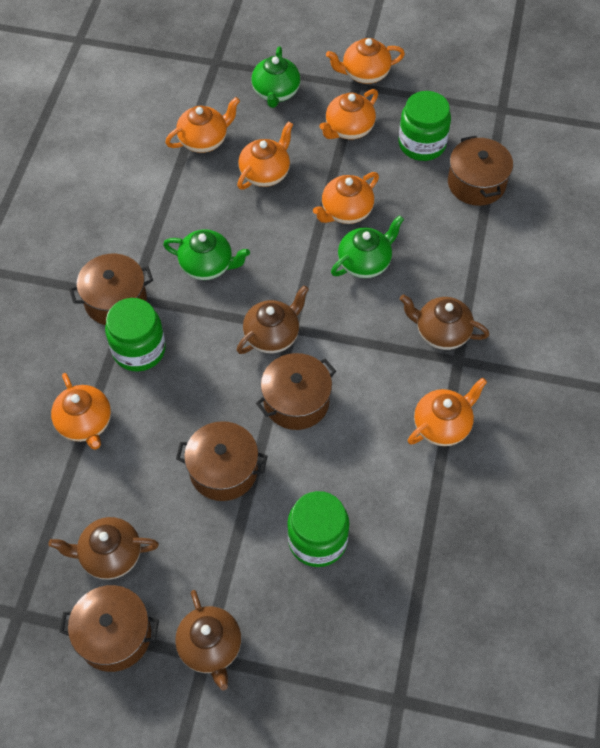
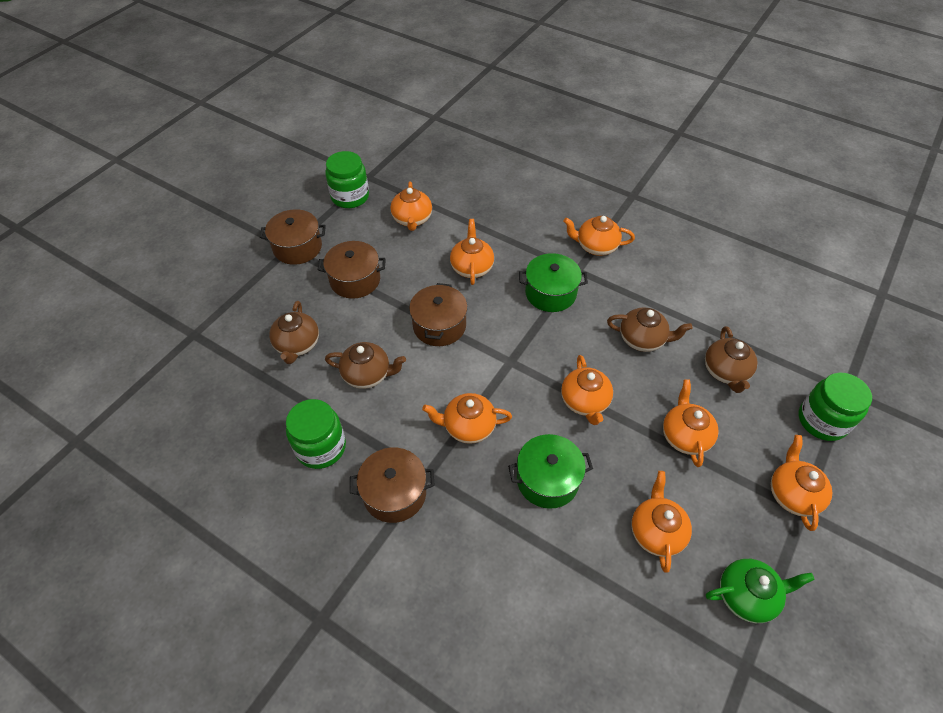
brown pot: [59,585,159,672] [69,254,153,325] [176,421,268,501] [256,353,336,430] [448,136,513,206] = 5 -> [260,209,326,265] [318,241,386,299] [350,448,435,523] [409,283,468,346] = 4
green pot: none = 0 -> [508,434,593,509] [519,253,588,312] = 2
green teapot: [163,229,250,280] [252,47,300,108] [331,215,404,278] = 3 -> [706,559,815,623] = 1
orange teapot: [51,373,111,450] [165,97,240,153] [237,121,293,190] [313,172,379,224] [319,89,378,139] [326,38,405,84] [408,378,487,446] = 7 -> [390,181,432,231] [422,393,512,444] [450,219,494,285] [561,355,613,425] [563,216,635,256] [631,471,692,573] [663,379,719,467] [771,435,832,531] = 8

